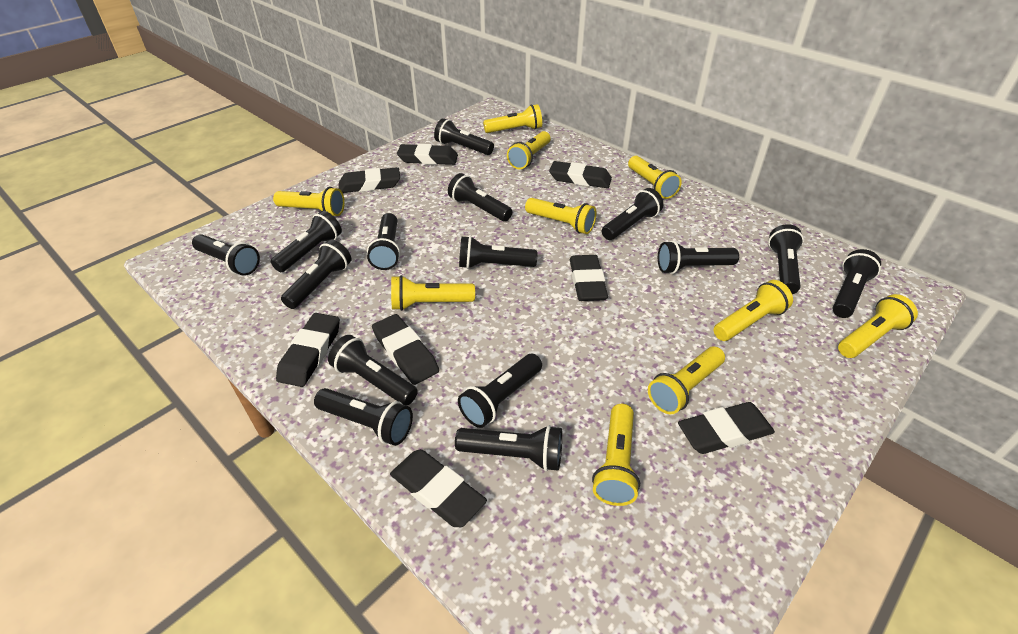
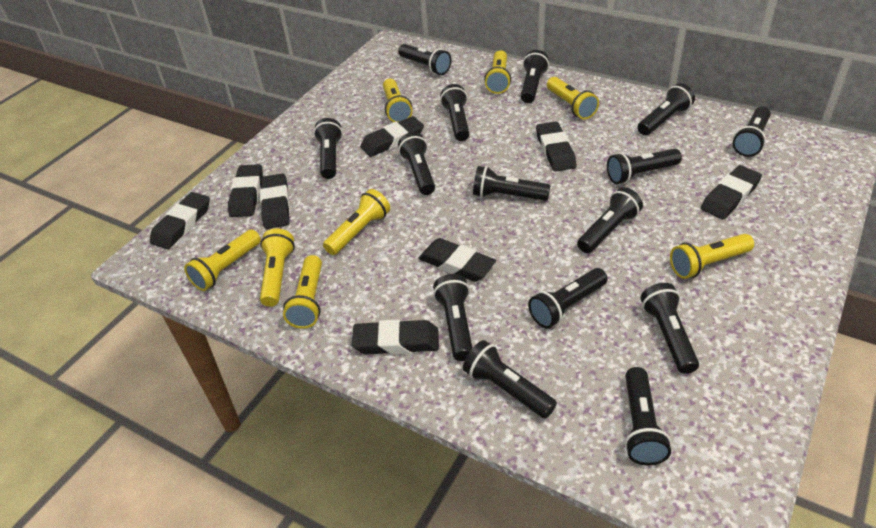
yellow flashlight: [273,187,345,216] [391,275,475,311] [483,104,542,133] [507,131,551,169] [525,198,597,234] [592,404,640,506] [628,156,682,199] [648,347,725,414] [714,280,793,341] [838,294,918,358] = 10 -> [184,229,261,291] [260,228,295,307] [283,255,322,329] [323,189,390,255] [383,79,412,122] [484,50,511,94] [547,77,599,119] [670,234,754,279] = 8

